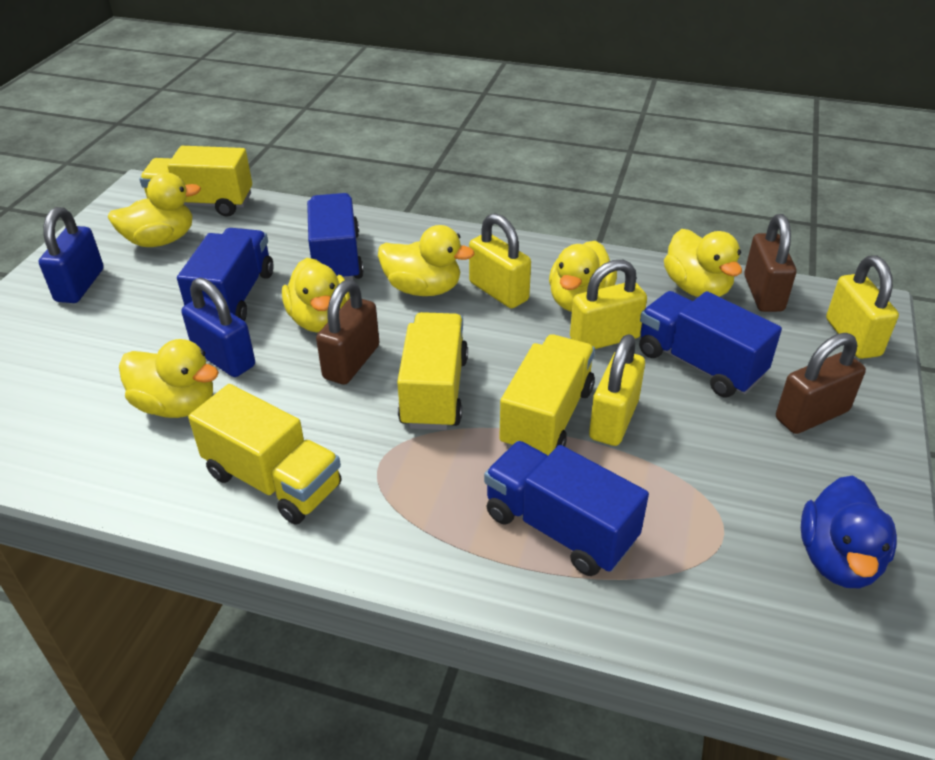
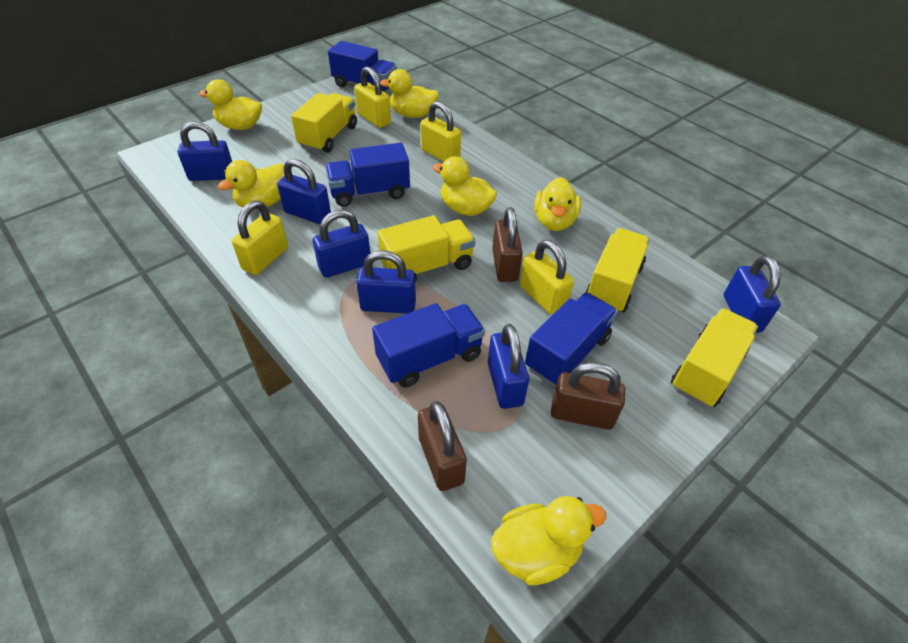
blue duck: [801,476,897,588] = 1 -> none = 0
blue padlock: [39,207,104,303] [182,278,255,377] = 2 -> [178,121,232,181] [277,159,331,224] [313,210,370,278] [356,250,416,314] [488,324,529,409] [724,255,781,333] = 6

